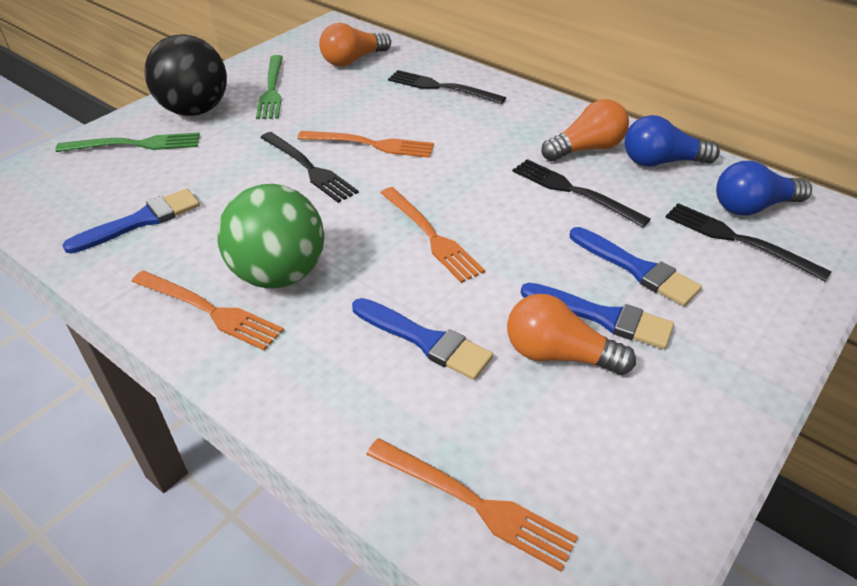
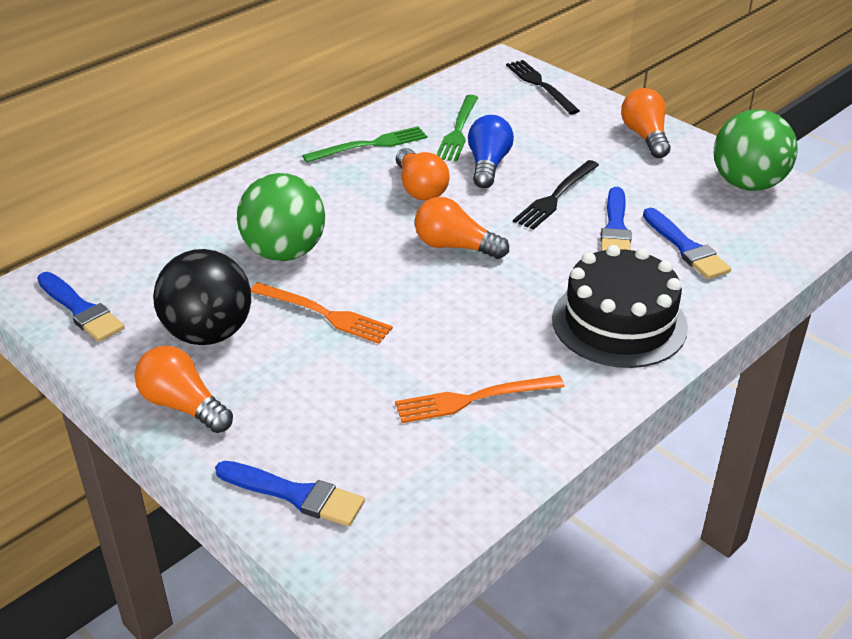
black cake: none = 0 -> [552,245,688,368] = 1
black fork: [260,132,359,203] [388,70,506,104] [512,159,651,227] [665,203,832,282] = 4 -> [506,60,580,114] [513,160,599,230] = 2
blue light bulb: [625,115,720,167] [716,161,812,216] = 2 -> [468,115,514,188] = 1
green ball: [217,184,324,288] = 1 -> [237,173,325,261] [714,109,798,191] = 2
orange fork: [131,271,284,351] [297,131,434,158] [366,438,578,572] [381,187,485,283] = 4 -> [251,282,393,344] [395,375,565,423] = 2
orange light bulb: [319,23,391,66] [507,294,636,375] [541,99,629,161] = 3 -> [134,346,233,433] [396,148,450,201] [415,197,509,259] [621,88,670,158] = 4

